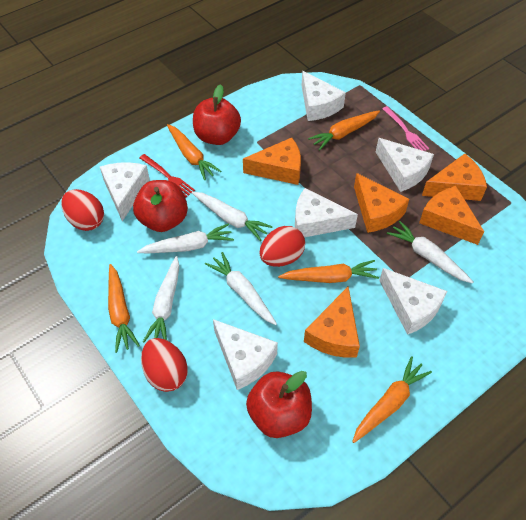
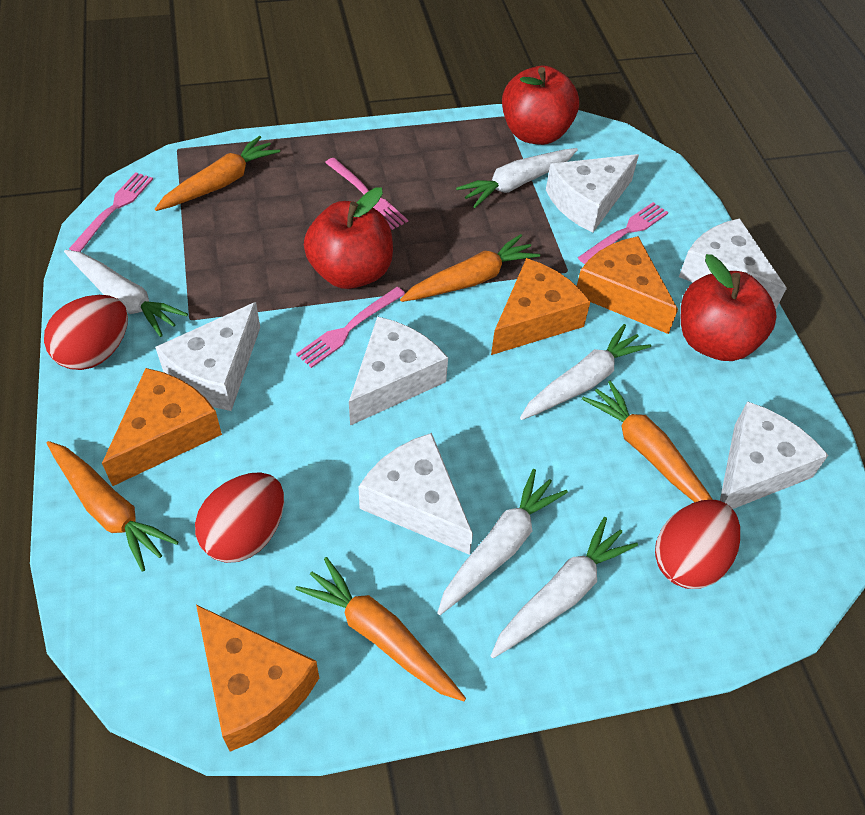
orange cheese: [243,138,301,185] [304,286,360,358] [354,173,409,233] [419,186,484,245] [422,154,487,201] = 5 -> [102,368,222,486] [196,605,319,751] [491,258,590,355] [577,236,678,334] = 4
pink fork: [382,106,429,151] = 1 -> [69,172,153,252] [296,287,405,368] [325,158,408,230] [578,202,668,264] = 4
red fork: [139,154,195,197] = 1 -> none = 0

